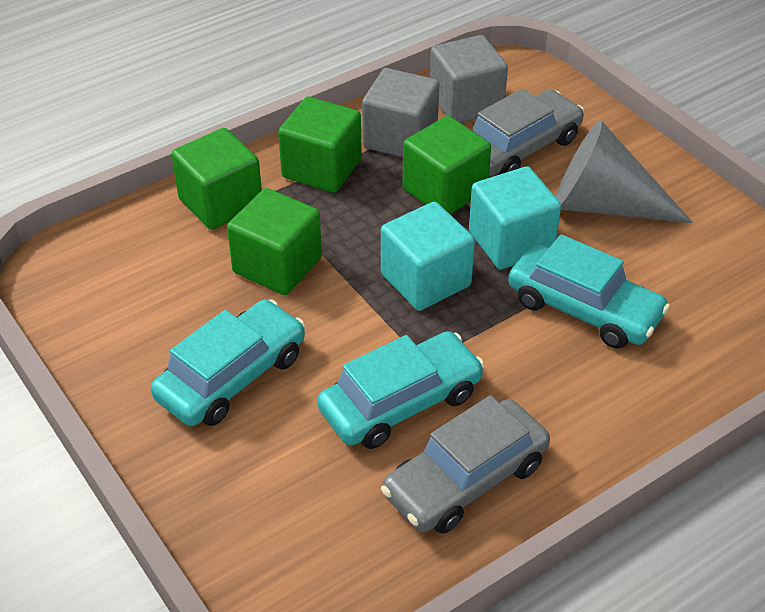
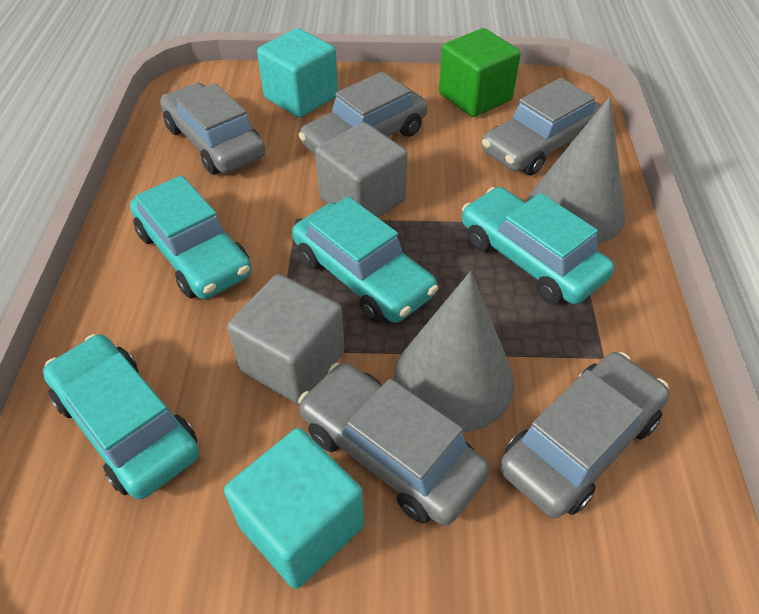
green cube: [172,128,262,230] [227,188,322,295] [278,97,362,193] [403,116,491,214] = 4 -> [439,28,521,117] = 1
grey car: [381,395,550,534] [472,89,584,176] = 2 -> [160,83,265,174] [298,72,428,155] [298,362,490,526] [482,78,602,176] [500,352,669,518] = 5
grey cone: [556,120,693,223] = 1 -> [394,271,514,432] [526,96,626,244] = 2
turquoise car: [151,299,305,426] [317,331,484,449] [508,234,670,349] = 3 -> [43,334,199,499] [130,175,252,299] [292,196,438,323] [462,187,614,304] = 4

